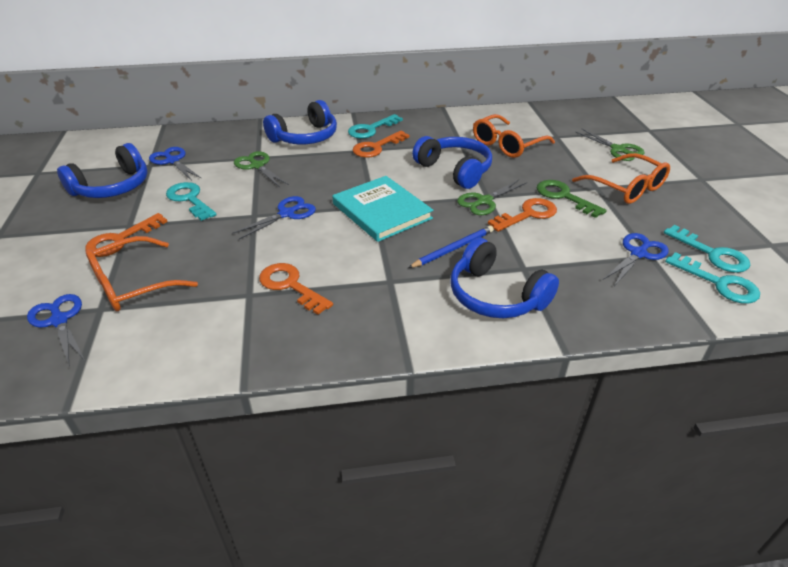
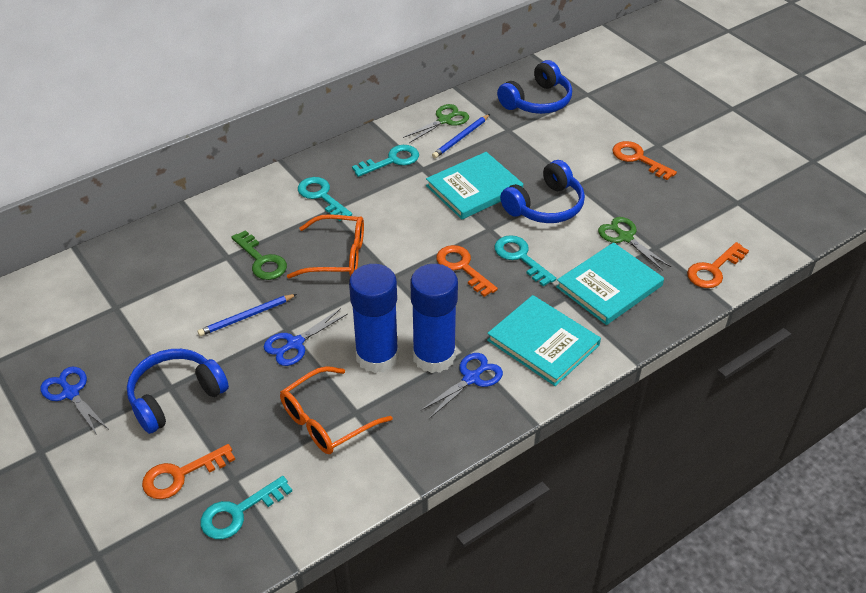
blue glue stick: none = 0 -> [349,264,399,373] [410,264,458,373] = 2
blue headphones: [57,143,148,198] [263,100,337,144] [412,136,492,189] [450,238,559,318] = 4 -> [127,349,229,434] [497,60,572,114] [500,160,585,223] = 3
blue pencil: [408,226,494,268] = 1 -> [198,294,297,336] [432,114,490,158] = 2
blue scissors: [27,294,86,365] [149,147,202,181] [232,196,316,239] [603,233,668,285] = 4 -> [40,367,108,435] [264,308,348,366] [421,353,503,418] = 3
green scissors: [234,151,289,187] [457,180,527,215] [576,129,645,161] = 3 -> [403,104,469,143] [598,217,671,271] = 2
orange glasses: [86,236,198,311] [473,114,555,158] [572,153,670,204] = 3 -> [280,366,393,454] [287,214,364,279] = 2
turquoise book: [332,176,433,242] = 1 -> [426,152,523,219] [487,295,601,386] [556,242,664,325] = 3

